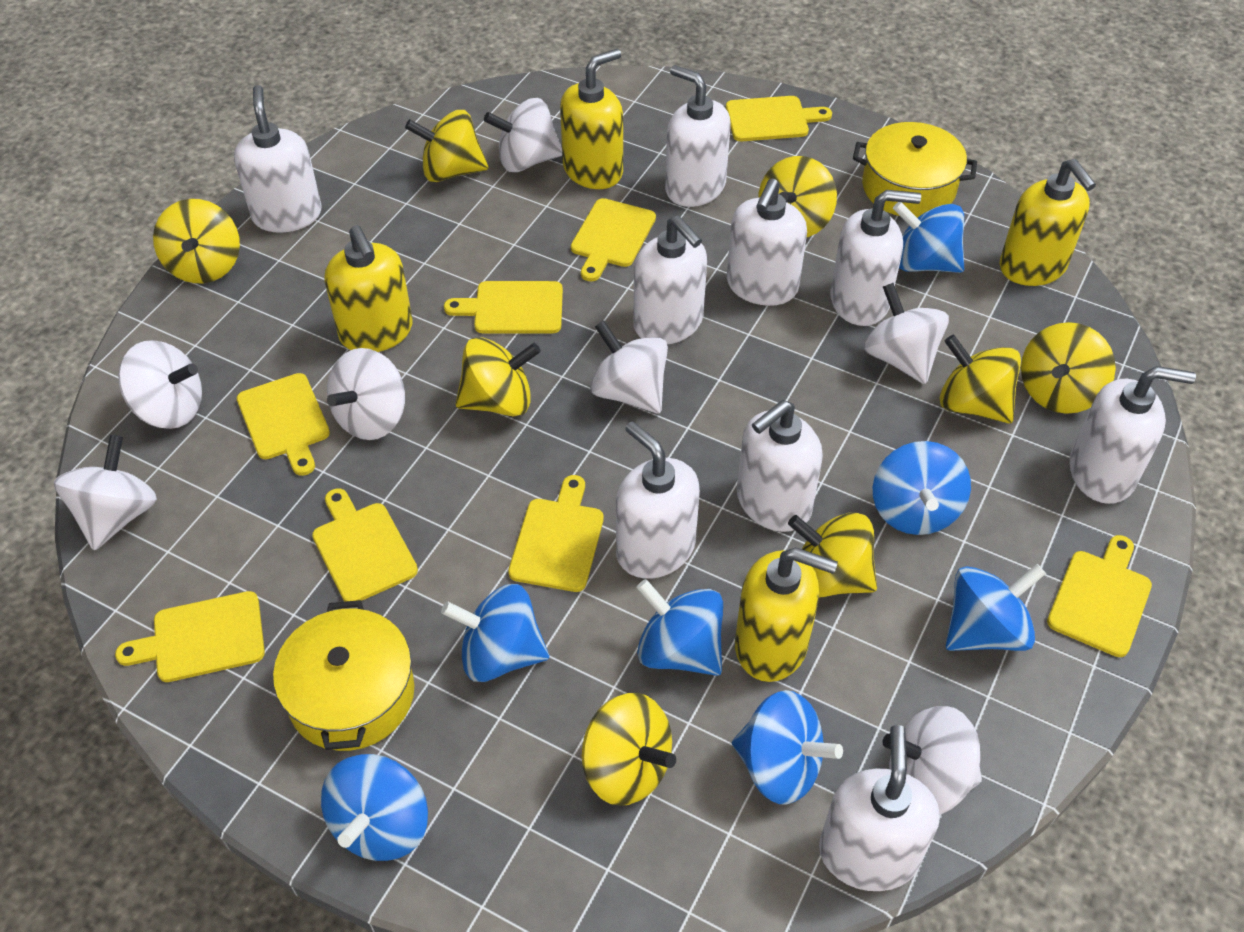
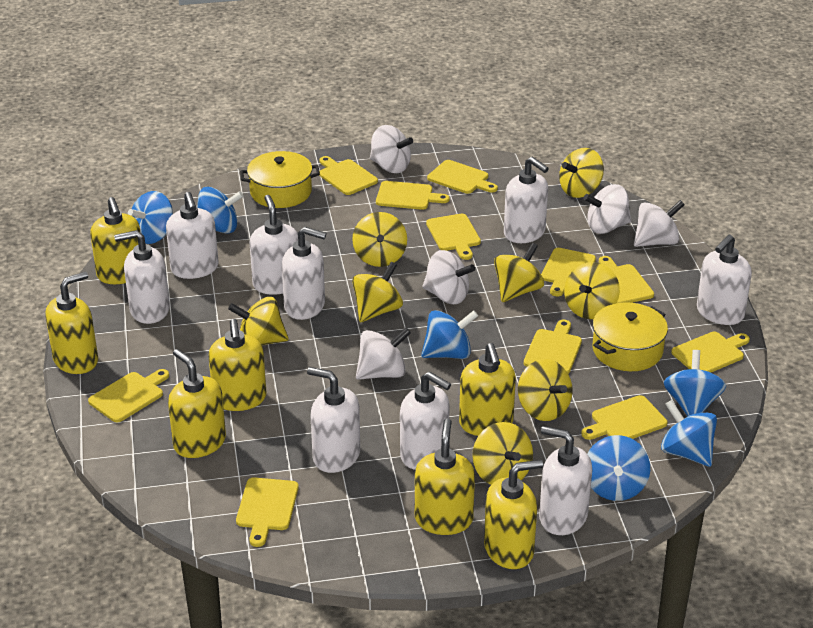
blue spinning top: [321,754,428,861] [441,584,549,682] [636,579,723,676] [732,690,843,805] [873,441,971,535] [893,202,964,273] [946,564,1046,651] = 7 -> [128,191,173,244] [197,187,244,234] [421,310,478,359] [587,435,650,501] [661,400,717,467] [664,350,726,416] = 6
white spinning top: [54,435,157,550] [118,340,202,429] [327,348,405,440] [484,98,562,172] [590,321,668,414] [863,283,949,384] [883,706,982,814] = 7 -> [356,328,411,380] [370,125,413,173] [423,250,475,304] [584,184,631,234] [634,200,685,247] = 5
yellow cutting board: [115,591,265,682] [237,373,330,476] [312,488,418,602] [444,281,563,334] [508,475,604,592] [571,198,656,281] [726,96,832,141] [1047,535,1152,657] = 8 -> [88,369,169,423] [236,477,299,547] [319,156,378,195] [376,181,450,210] [426,214,481,260] [427,160,498,194] [524,320,582,374] [541,248,596,297] [581,395,667,440] [599,256,654,303] [671,332,750,373] = 11
yellow soap dispenser: [325,225,413,352] [560,49,623,189] [735,547,838,682] [1000,159,1096,286] = 4 -> [45,272,98,374] [90,197,141,284] [168,349,226,458] [209,319,266,411] [415,418,475,535] [459,343,516,436] [484,460,543,569] = 7

